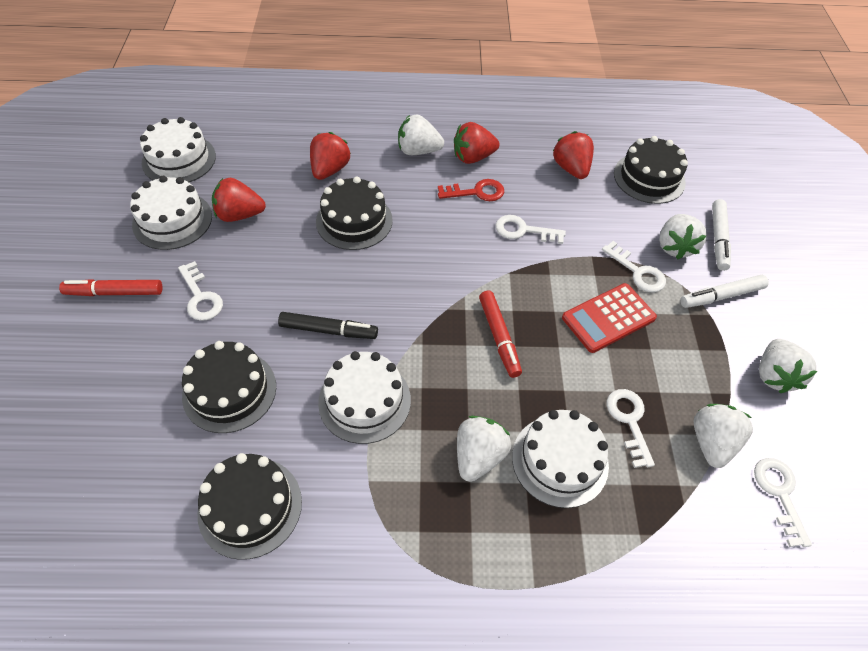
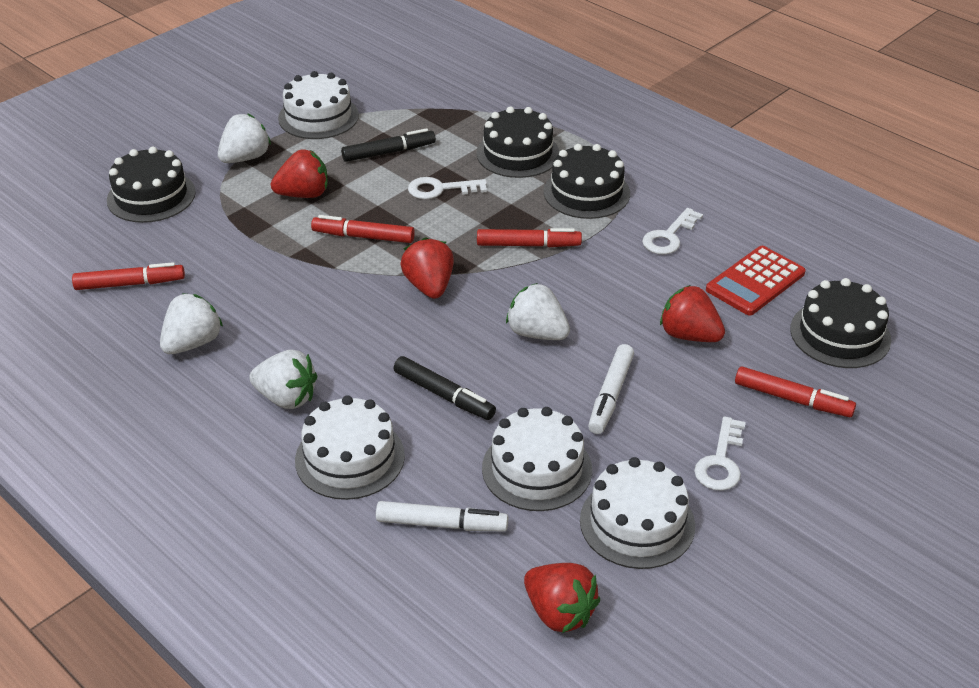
black marker: [278,312,378,339] = 1 -> [341,128,436,162] [394,356,496,420] = 2
red key: [438,179,504,201] = 1 -> none = 0
red marker: [59,279,163,296] [479,291,522,378] = 2 -> [72,262,185,290] [311,215,415,243] [477,228,582,247] [735,367,856,417] = 4
white key: [178,261,223,321] [495,215,566,244] [602,241,666,293] [607,389,655,468] [754,458,812,547] = 5 -> [408,177,487,199] [642,208,703,254] [694,416,746,491] = 3
white strawberry: [398,115,444,155] [457,416,511,482] [659,214,707,260] [694,404,753,468] [759,339,817,393] = 5 -> [160,293,223,354] [218,113,271,163] [249,350,317,409] [506,283,570,340] = 4

